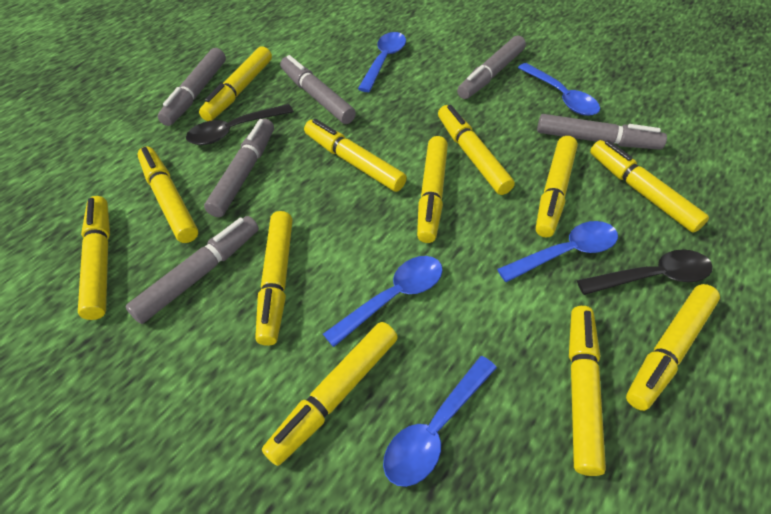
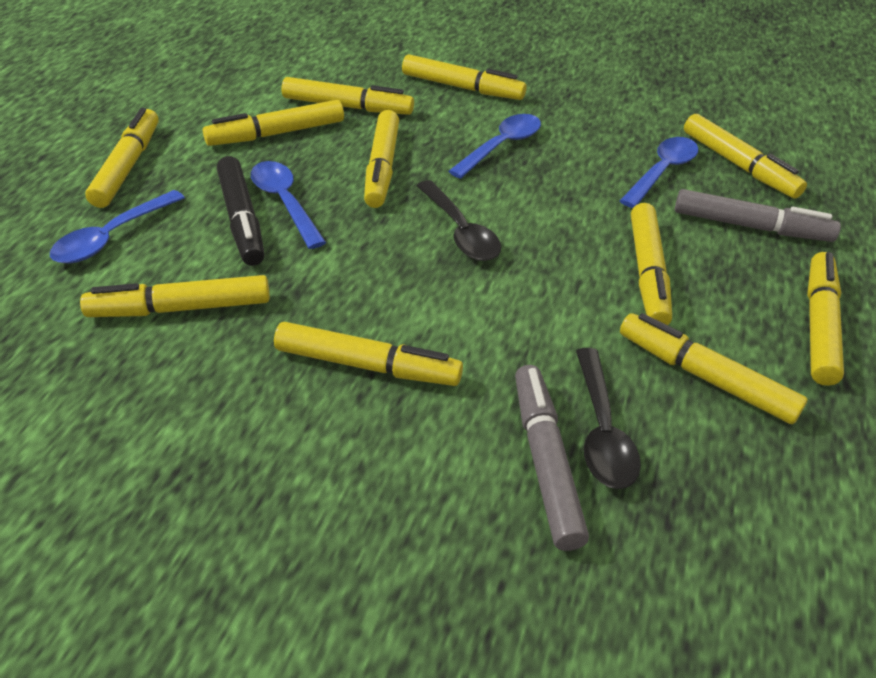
black marker: none = 0 -> [217,156,264,266] = 1
blue spoon: [323,256,443,347] [358,32,406,92] [383,356,497,487] [497,221,618,282] [518,63,600,116] = 5 -> [50,190,185,263] [251,161,326,249] [449,114,541,179] [620,137,698,208] = 4
grey marker: [125,216,259,324] [158,48,226,126] [204,119,274,217] [280,55,356,124] [457,35,526,99] [537,114,667,150] = 6 -> [515,365,589,551] [675,189,841,242] = 2
yellow marker: [78,196,110,320] [137,147,198,243] [199,46,272,121] [255,211,293,346] [262,322,398,466] [304,119,407,192] [417,136,448,243] [438,105,515,195] [536,136,578,238] [569,306,606,476] [590,140,709,233] [626,284,720,411] = 12 -> [80,275,270,317] [85,108,159,208] [203,100,344,146] [274,322,463,386] [281,77,414,115] [364,110,399,208] [402,54,527,100] [620,313,808,424] [631,203,672,325] [684,114,807,198] [807,252,844,386] = 11

